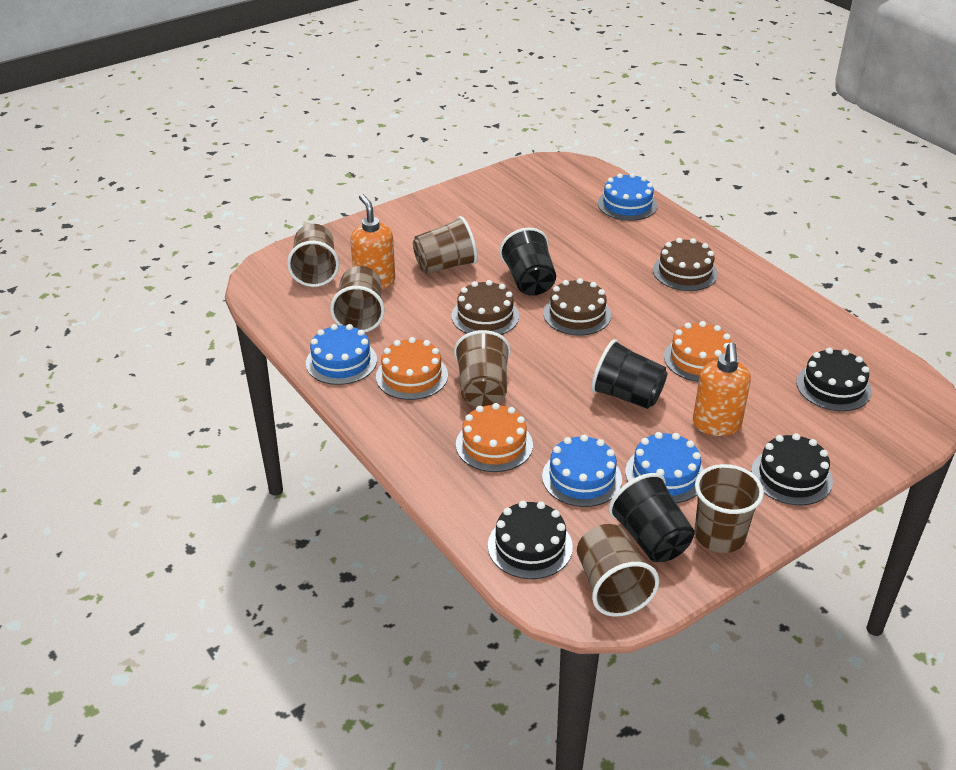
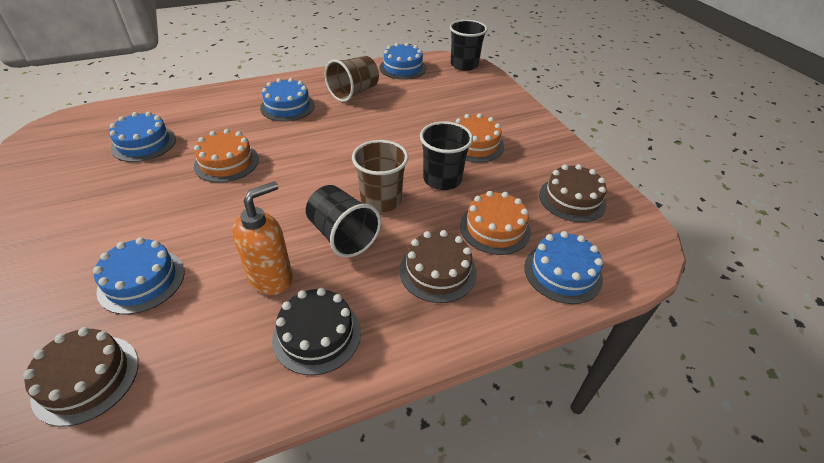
black cake: [488,501,573,579] [751,433,833,505] [796,348,872,411] = 3 -> [272,288,361,375] = 1
blue cake: [306,324,377,385] [542,435,622,507] [598,173,657,221] [625,432,704,503] = 4 -> [93,237,185,314] [109,112,176,162] [260,78,315,122] [380,43,426,80] [524,231,603,304] = 5
brown cup: [287,224,339,287] [330,266,385,332] [413,216,478,274] [454,330,511,407] [577,524,659,617] [694,464,764,553] = 6 -> [325,56,379,102] [352,140,409,212] = 2
orange soap dispenser: [350,194,395,290] [693,342,751,436] = 2 -> [232,181,293,295] = 1

